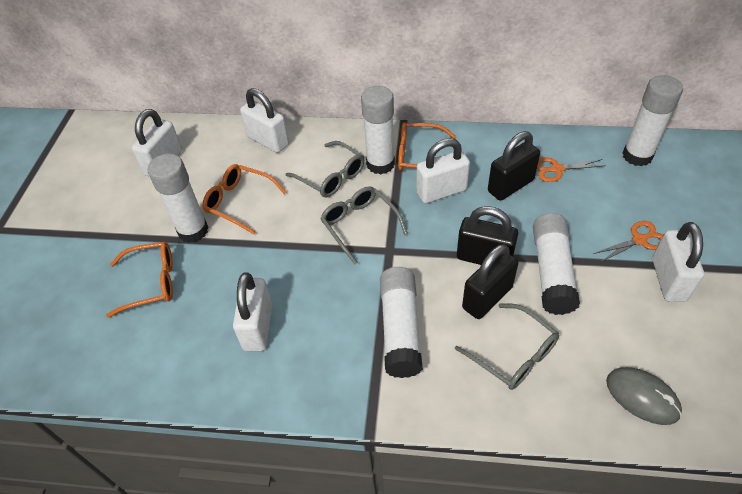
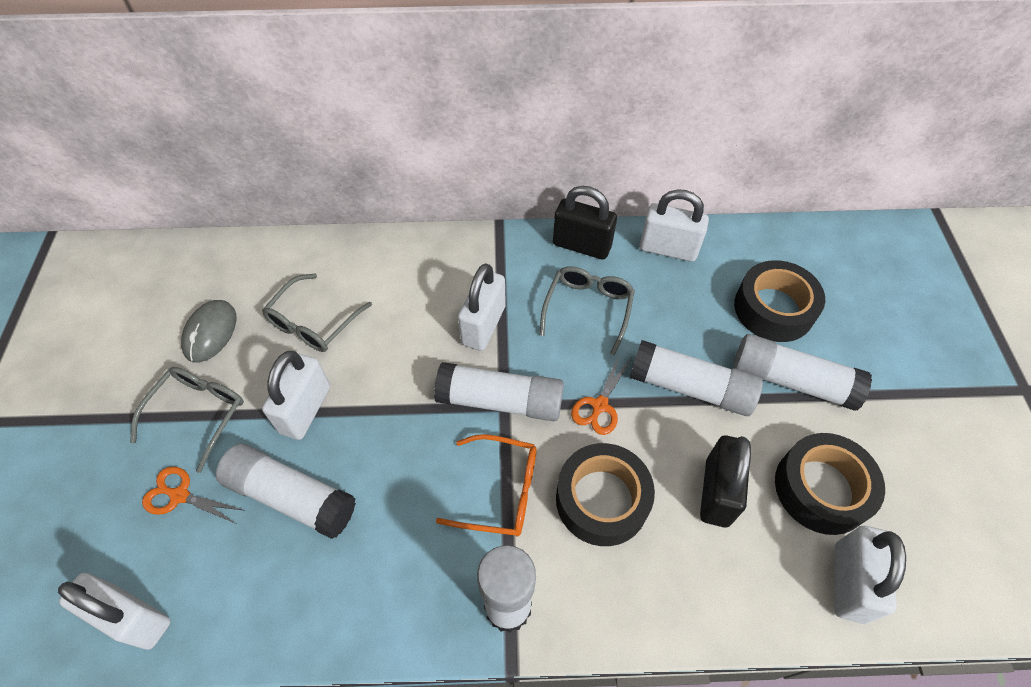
black padlock: [457,206,518,265] [462,244,518,319] [488,131,540,201] = 3 -> [553,186,617,260] [700,435,751,527] = 2
black tape: none = 0 -> [556,443,655,546] [734,260,825,342] [775,433,885,535] = 3
orange glasses: [106,242,173,318] [203,164,286,234] [398,122,456,171] = 3 -> [436,434,537,536] = 1

